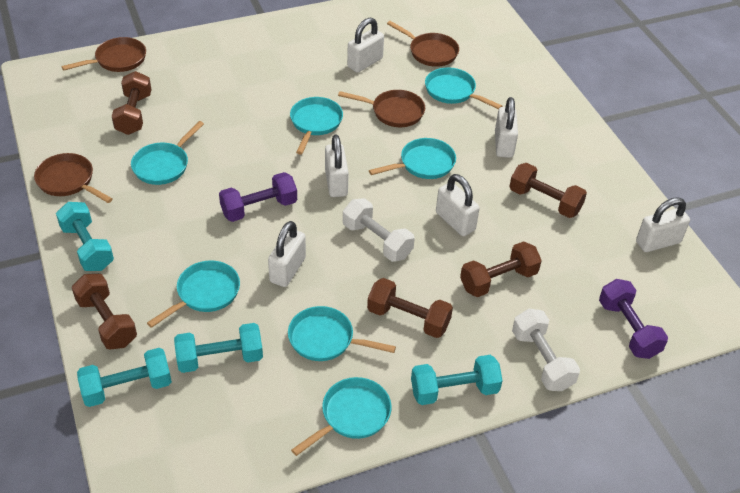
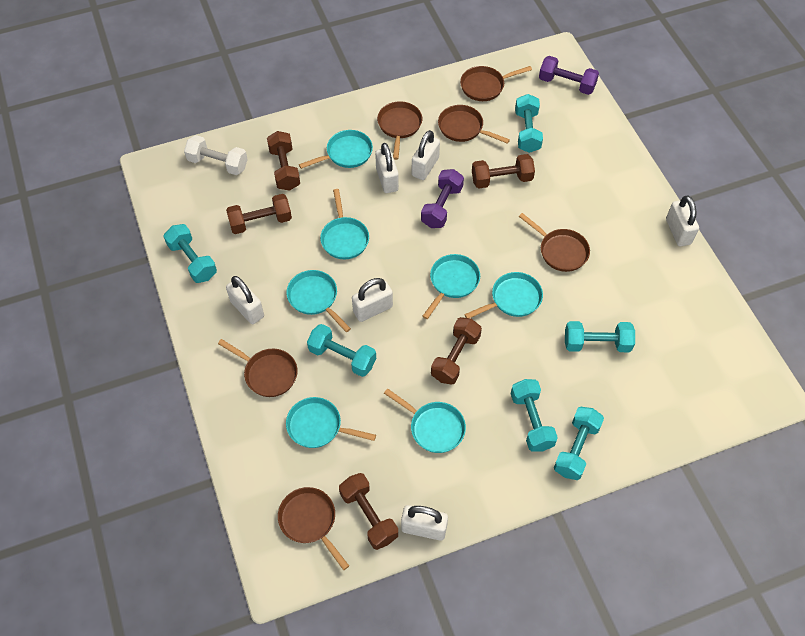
brown pan: [34,153,113,203] [61,37,146,72] [338,90,425,127] [387,21,459,67] = 4 -> [218,339,297,397] [278,487,349,570] [377,101,422,160] [438,105,510,144] [460,66,532,101] [519,213,590,272] = 6
turquoise dumbbell: [56,202,114,271] [77,348,172,407] [174,323,263,373] [411,355,503,405] = 4 -> [163,224,217,283] [307,324,376,377] [511,379,558,452] [515,94,543,153] [554,407,604,480] [565,321,635,352] = 6
white dumbbell: [343,198,415,262] [512,309,580,391] = 2 -> [184,135,248,175] = 1

